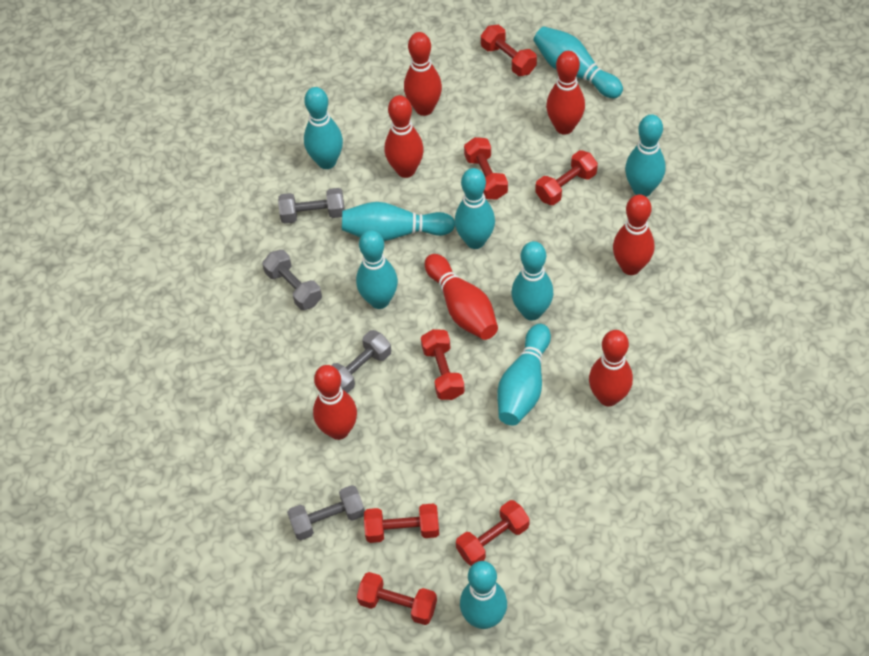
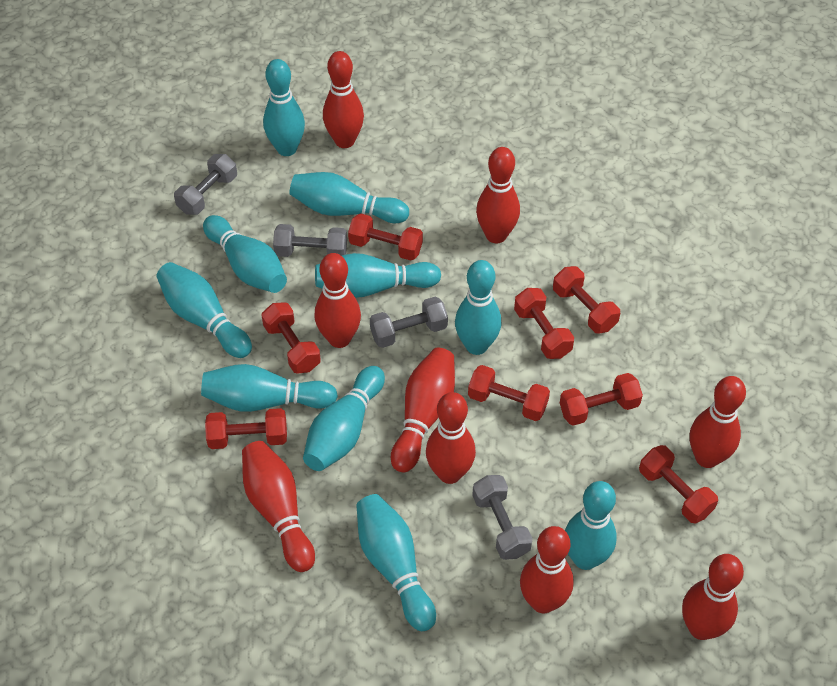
red bowling pin: [313,365,357,440] [385,95,424,178] [404,32,442,116] [425,254,498,340] [546,51,585,135] [589,330,633,406] [613,194,654,275] = 7 -> [242,441,315,572] [314,253,361,348] [323,51,364,148] [391,348,455,473] [426,392,476,484] [476,147,520,243] [520,526,574,613] [682,554,744,640] [690,376,746,468] = 9
red dumbbell: [357,572,437,625] [364,504,439,543] [421,329,465,400] [456,500,530,566] [464,137,508,200] [481,25,537,76] [535,150,598,205] = 7 -> [205,408,287,449] [261,302,321,374] [348,213,423,261] [468,365,550,421] [514,288,574,359] [553,266,620,334] [560,373,643,426] [639,445,718,524] = 8
turquoise bowling pin: [304,87,343,169] [342,202,455,241] [356,230,398,309] [455,168,495,249] [460,561,507,629] [497,324,551,425] [511,241,553,320] [533,26,623,98] [625,114,666,197] = 9 -> [156,262,252,358] [201,364,338,412] [203,215,287,293] [263,59,305,156] [289,172,409,223] [303,366,385,471] [315,253,441,298] [356,494,436,631] [455,260,502,355] [565,481,617,570] = 10

